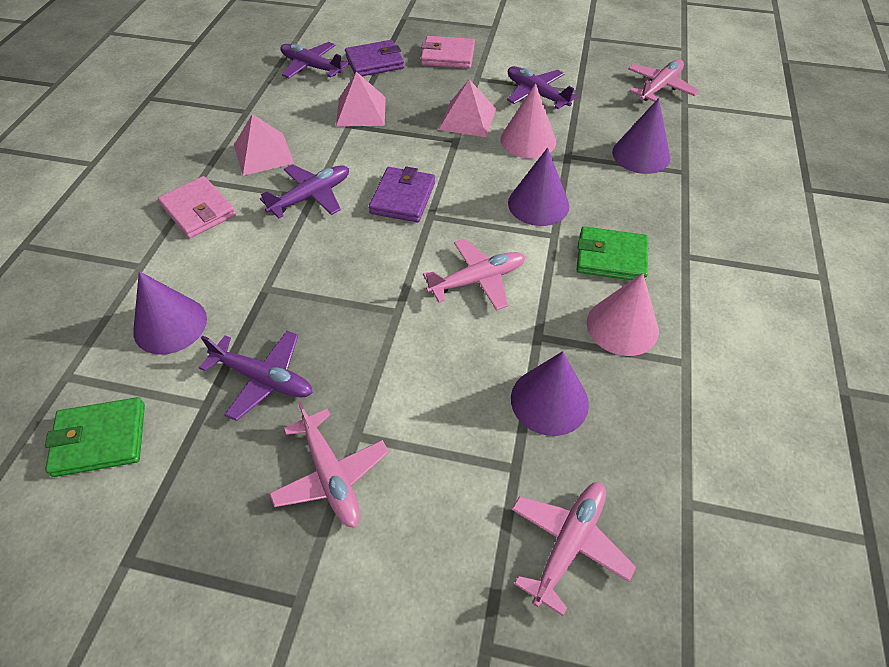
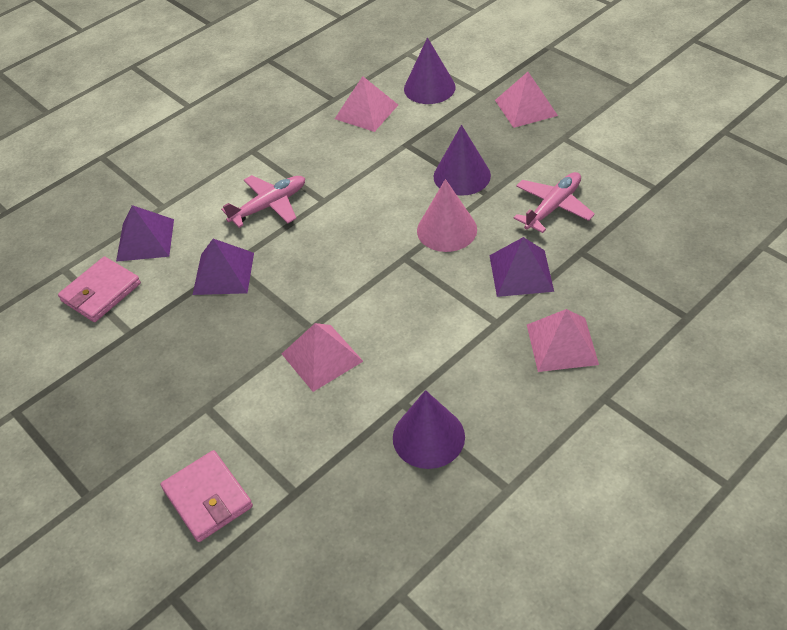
green wallet: [45,397,145,477] [576,226,648,281] = 2 -> none = 0
pink cone: [500,84,556,158] [587,273,659,356] = 2 -> [417,179,477,252] = 1
pink plane: [269,402,389,528] [423,239,525,311] [511,482,636,616] [628,59,699,102] = 4 -> [221,175,305,228] [514,172,595,233] = 2
pink pyramid: [234,114,294,176] [336,72,386,127] [439,79,496,137] = 3 -> [282,323,363,392] [335,76,398,132] [495,72,558,128] [527,309,599,372] = 4
purple cone: [133,271,207,355] [508,148,569,226] [511,351,589,436] [612,98,670,174] = 4 -> [393,390,465,469] [404,37,456,104] [434,125,491,196] = 3
purple plane: [199,331,313,421] [260,164,349,218] [280,42,349,78] [507,66,578,109] = 4 -> none = 0
purple pyramid: none = 0 -> [116,205,174,262] [193,239,254,295] [489,237,554,297] = 3
purple wallet: [345,40,404,76] [369,167,435,222] = 2 -> none = 0

